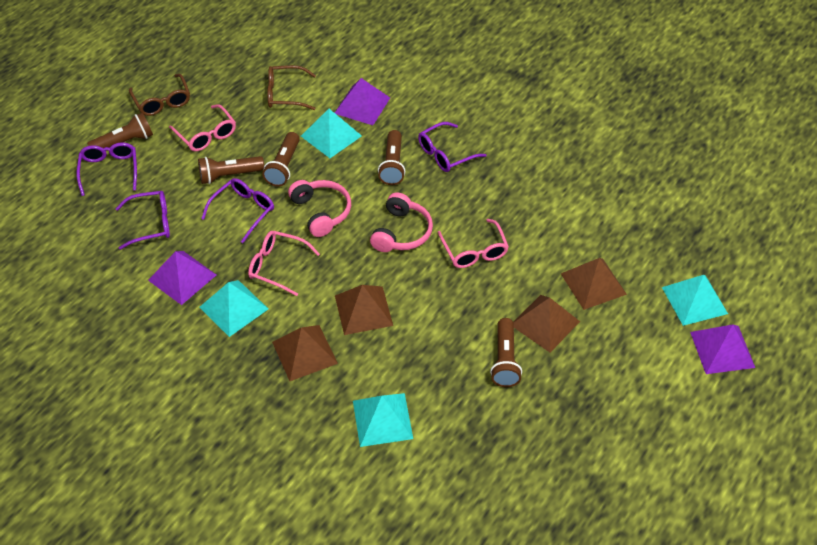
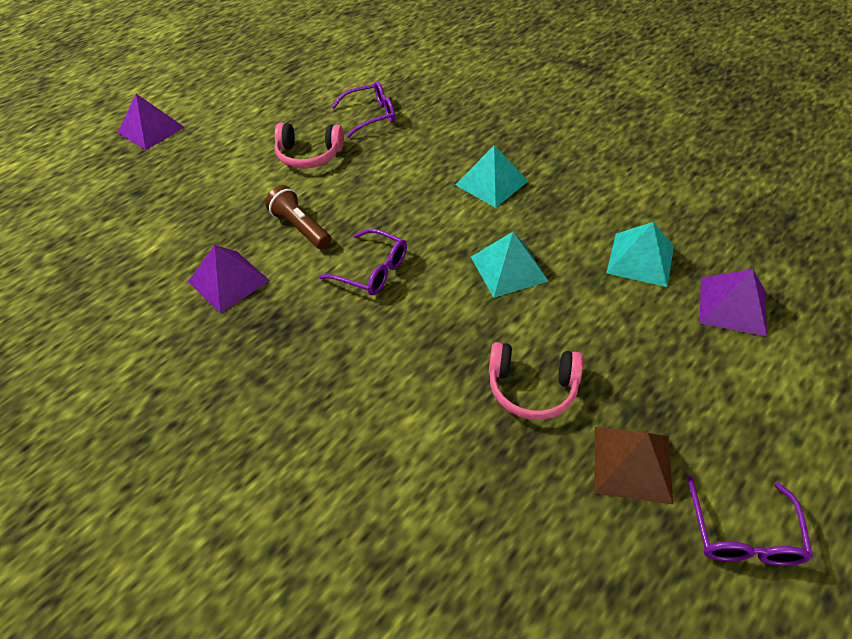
brown flashlight: [87,113,153,148] [198,156,264,184] [262,132,300,187] [378,130,405,185] [490,318,522,387] = 5 -> [265,185,331,249] = 1
brown glasses: [129,74,190,116] [267,65,316,110] = 2 -> none = 0
brown pyramid: [272,325,338,381] [335,285,393,335] [513,295,580,352] [561,258,627,310] = 4 -> [595,427,673,505] = 1
pink glasses: [169,104,236,152] [248,231,320,296] [437,219,509,268] = 3 -> none = 0
purple glasses: [77,143,137,196] [115,191,170,250] [201,178,274,243] [418,122,487,172] = 4 -> [318,228,407,295] [332,81,395,138] [687,476,813,566] = 3
turquoise pyramid: [200,280,268,337] [301,109,362,158] [353,393,413,447] [662,275,728,326] = 4 -> [455,146,528,208] [471,232,548,298] [606,222,674,287] = 3

